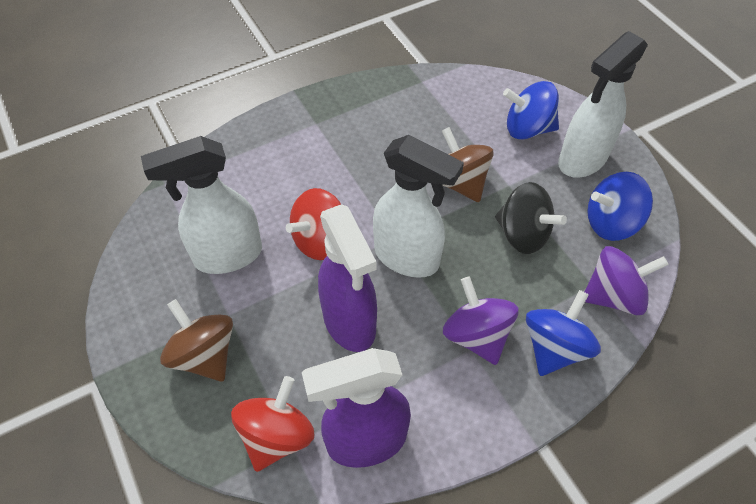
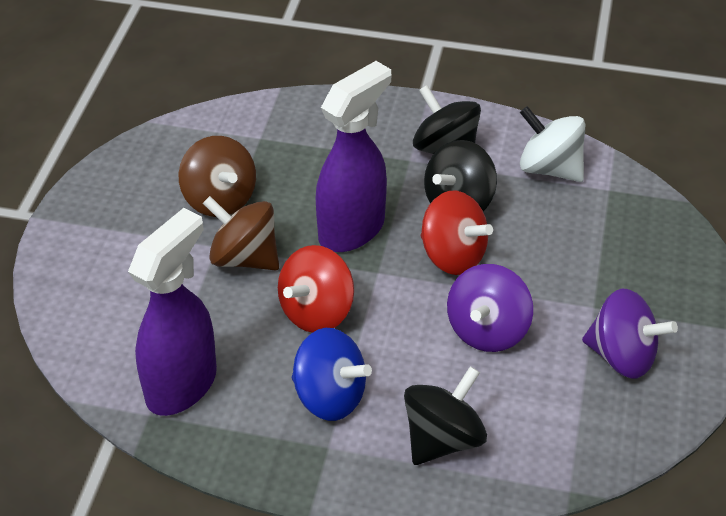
black spinning top: [495,182,567,254] = 1 -> [404,366,487,465] [413,85,481,154] [424,140,497,211] = 3
blue spinning top: [503,81,559,140] [526,290,601,376] [587,172,653,241] = 3 -> [291,328,372,421] = 1
white spinning top: none = 0 -> [520,106,585,182] = 1
white spray bottle: [141,136,262,274] [373,135,464,278] [558,31,648,178] = 3 -> none = 0

